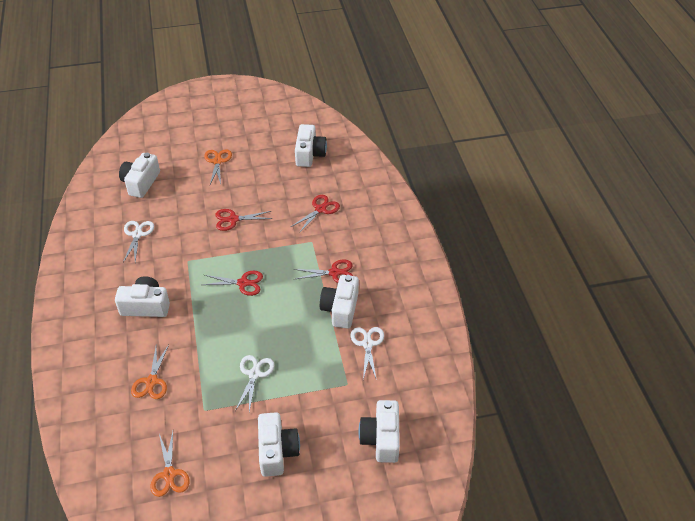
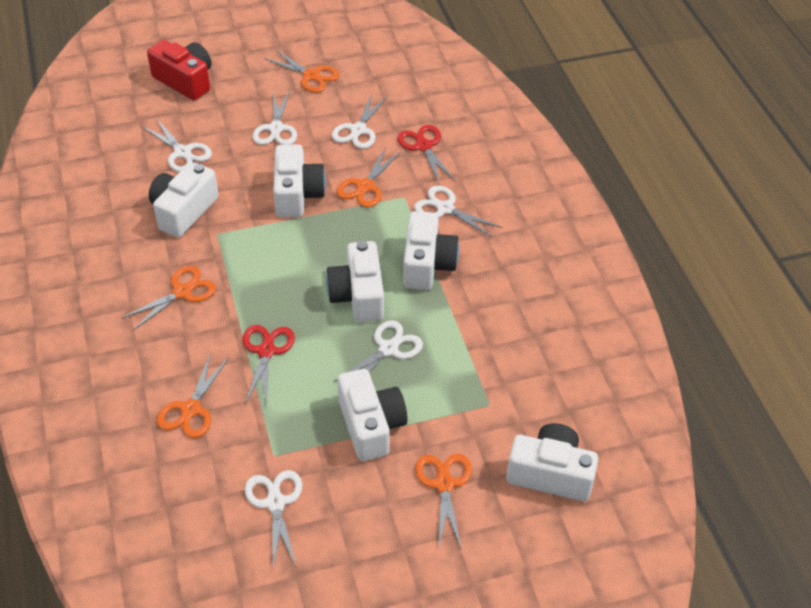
orange scissors: [131,345,169,399] [150,431,190,497] [204,149,232,184] = 3 -> [121,266,216,331] [157,353,229,438] [264,49,340,93] [336,147,401,207] [415,454,472,550] = 5
red camera: none = 0 -> [147,40,211,100] = 1
red scissors: [202,271,263,296] [215,209,272,231] [291,195,340,233] [294,260,353,283] = 4 -> [243,325,295,404] [397,125,456,184] = 2
white scissors: [123,221,154,262] [235,355,274,412] [351,327,384,380] = 3 -> [142,118,212,172] [245,470,302,569] [252,90,297,145] [332,94,388,149] [333,320,423,382] [414,186,503,238] = 6

